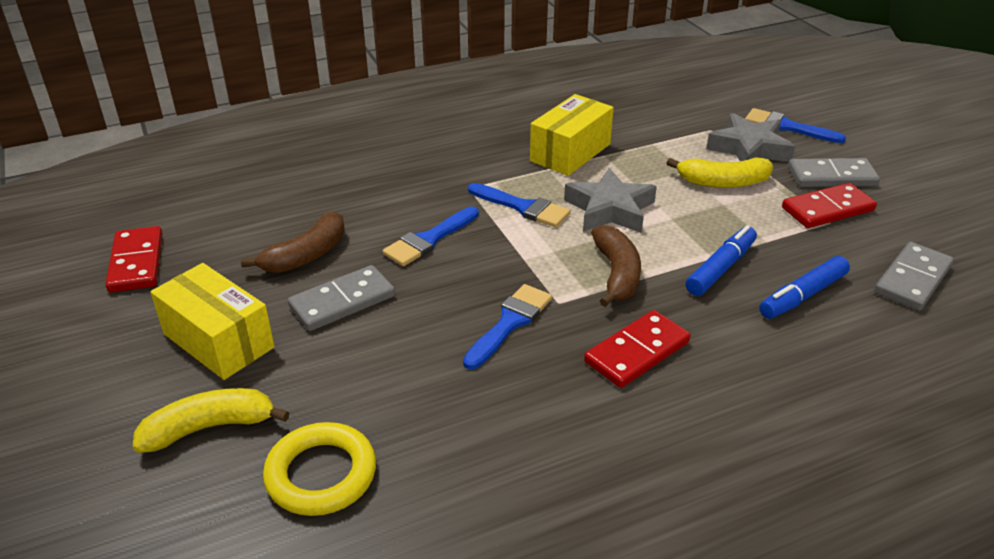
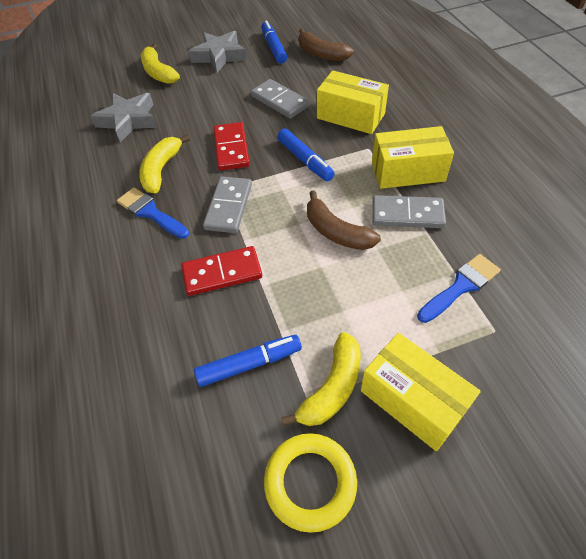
blue brush: [382,207,479,266] [463,284,552,370] [468,183,571,227] [745,108,846,143] = 4 -> [117,187,189,239] [417,254,501,323] = 2
blue marker: [686,225,757,296] [759,256,850,319] = 2 -> [194,335,302,387] [261,20,287,64] [277,128,335,181] = 3
red domino: [105,226,163,292] [584,310,691,388] [782,183,877,228] = 3 -> [181,246,262,296] [213,122,250,171] = 2
yellow banana: [133,388,289,453] [667,157,773,188] = 2 -> [139,135,190,193] [141,43,180,84] [281,332,361,426] = 3
yellow box: [150,263,275,380] [530,94,614,176] = 2 -> [317,70,389,134] [361,333,481,451] [372,126,454,189] = 3

